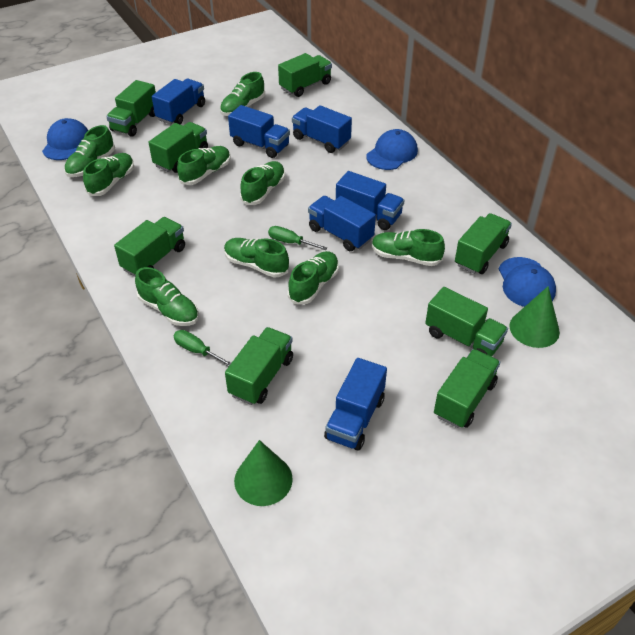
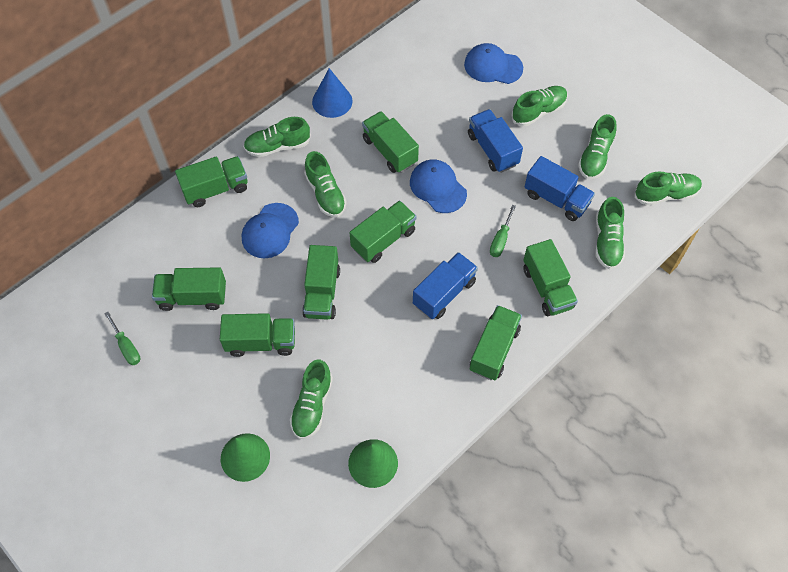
blue cone: none = 0 -> [312,68,353,118] = 1
blue truck: [152,79,205,124] [228,105,290,158] [292,105,352,153] [308,196,376,251] [324,358,387,451] [336,171,404,230] = 6 -> [413,252,478,319] [468,109,523,173] [524,156,595,221] = 3
green shoe: [64,125,115,177] [83,153,134,196] [135,267,199,326] [177,146,230,185] [220,72,265,116] [224,238,289,278] [240,161,285,205] [288,251,339,305] [372,229,445,266] = 9 -> [243,117,311,157] [290,360,333,439] [304,151,347,217] [511,86,568,126] [578,114,617,179] [595,197,625,269] [634,172,702,205] = 7

